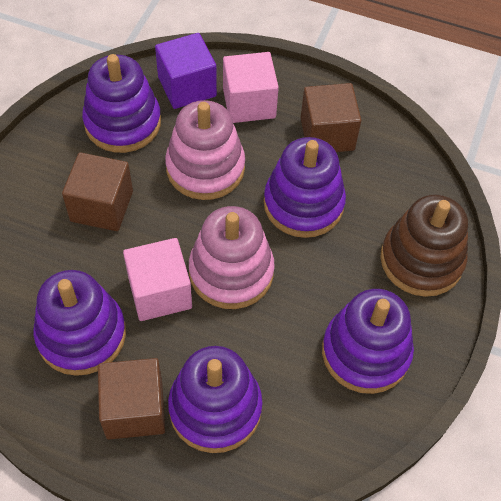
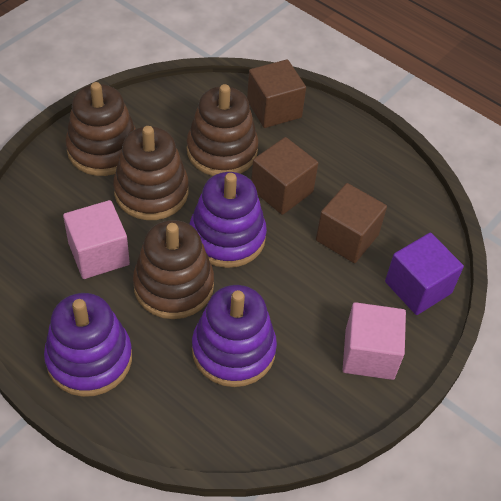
brown stacking toy: [380,194,468,297] = 1 -> [65,82,136,176] [113,126,189,220] [133,220,214,319] [187,84,259,176] = 4
pink stacking toy: [165,100,245,200] [189,206,275,309] = 2 -> none = 0
purple stacking toy: [33,270,126,376] [82,54,161,153] [168,346,263,453] [264,137,346,238] [322,289,414,394] = 5 -> [44,293,132,397] [190,172,267,268] [192,285,277,387] = 3

